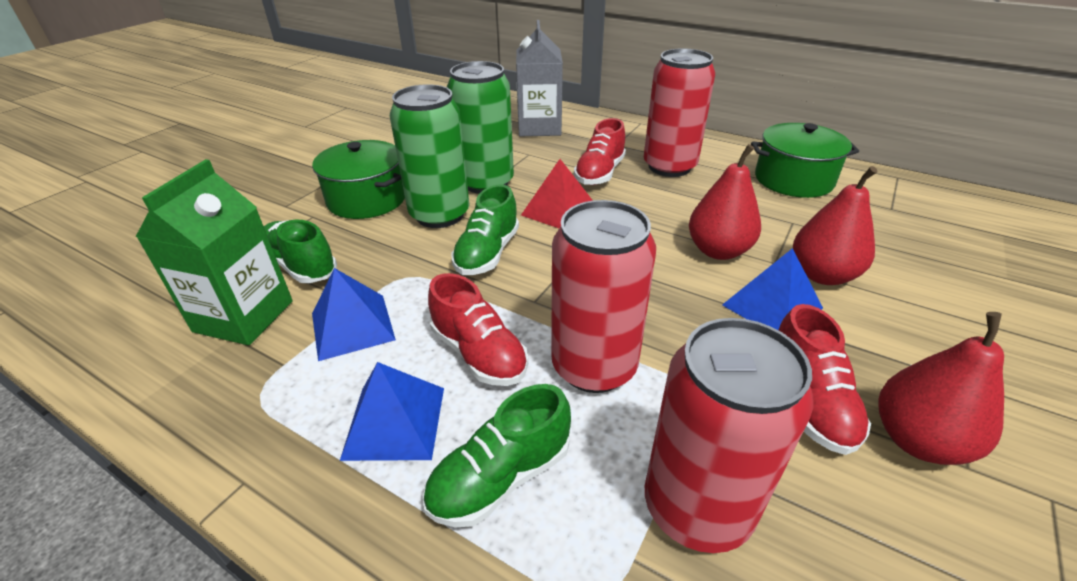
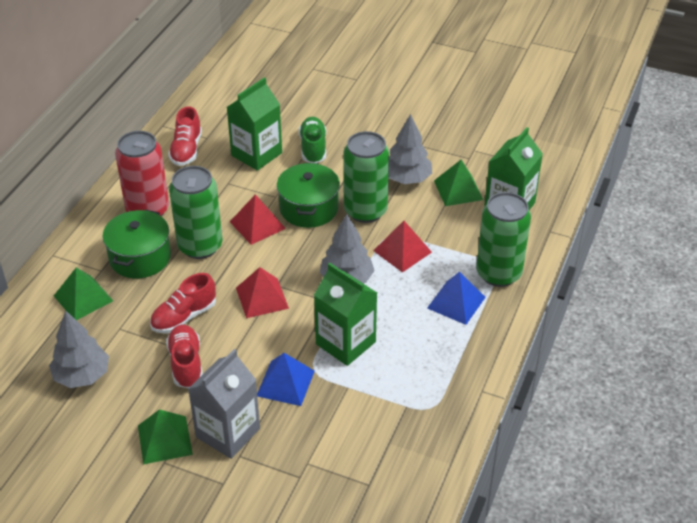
blue pyramid: [312,268,396,361] [340,362,444,461] [722,248,823,330] = 3 -> [257,353,315,406] [427,272,486,325] = 2
green can: [390,84,470,228] [447,61,514,194] = 2 -> [169,166,222,259] [343,131,389,223] [476,192,531,287] = 3
green carton: [136,159,293,345] = 1 -> [227,77,282,171] [314,263,377,366] [484,127,543,210] = 3
green pyramid: none = 0 -> [54,267,113,320] [138,409,193,464] [434,160,483,206] = 3
green shoe: [264,219,337,283] [423,384,571,527] [451,184,519,275] = 3 -> [299,117,326,163] = 1
grey tree: none = 0 -> [49,311,109,388] [320,214,375,284] [389,114,432,184] = 3
red can: [551,200,656,393] [644,48,715,177] [645,318,814,553] = 3 -> [115,131,169,217] = 1
red pear: [689,144,761,260] [793,166,877,285] [879,312,1004,465] = 3 -> none = 0
red pyramid: [521,159,593,228] = 1 -> [230,194,286,245] [236,267,289,318] [373,221,432,272] = 3

